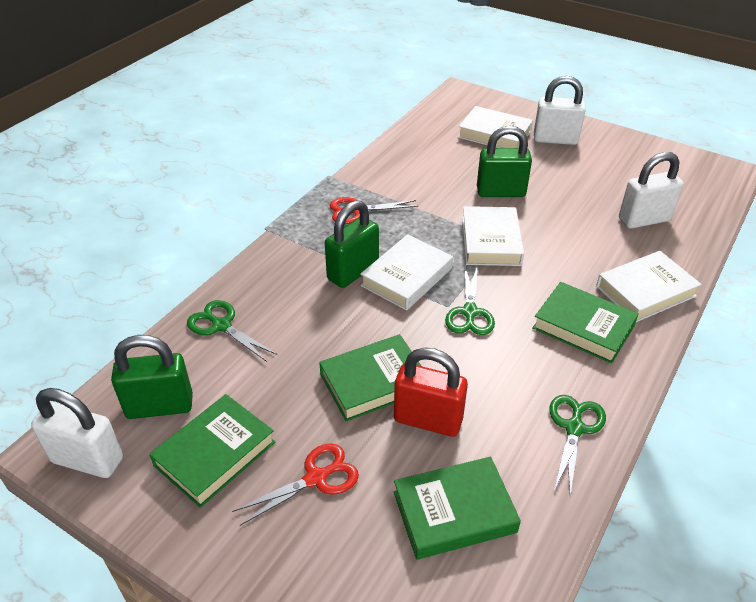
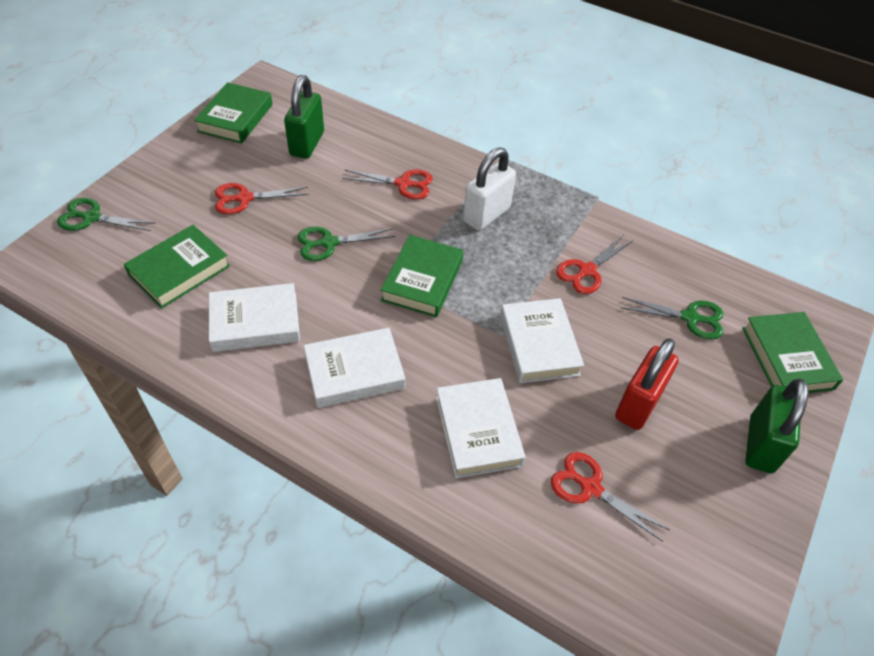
green padlock: [111,335,193,419] [325,200,379,288] [477,126,532,197] = 3 -> [284,75,324,159] [745,379,808,474] = 2
red scissors: [232,443,359,526] [330,197,418,224] = 2 -> [215,183,308,214] [342,169,433,200] [550,452,670,542] [556,236,634,294] = 4
white padlock: [31,388,123,478] [534,76,586,145] [619,152,683,229] = 3 -> [463,147,516,231] = 1

